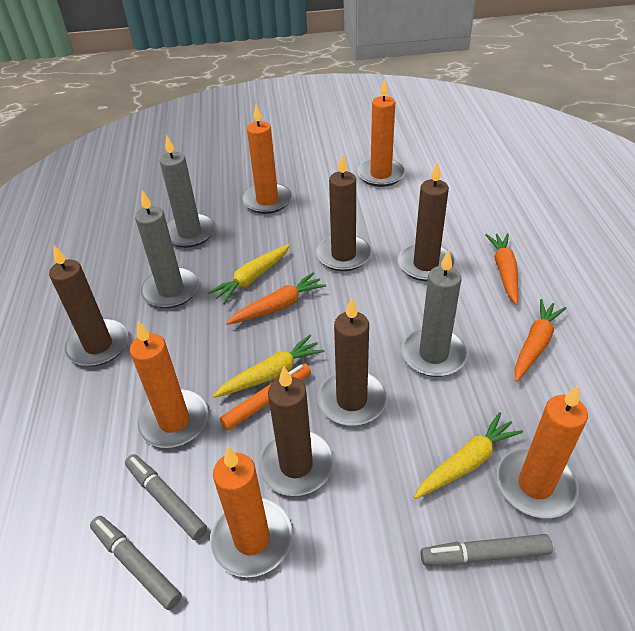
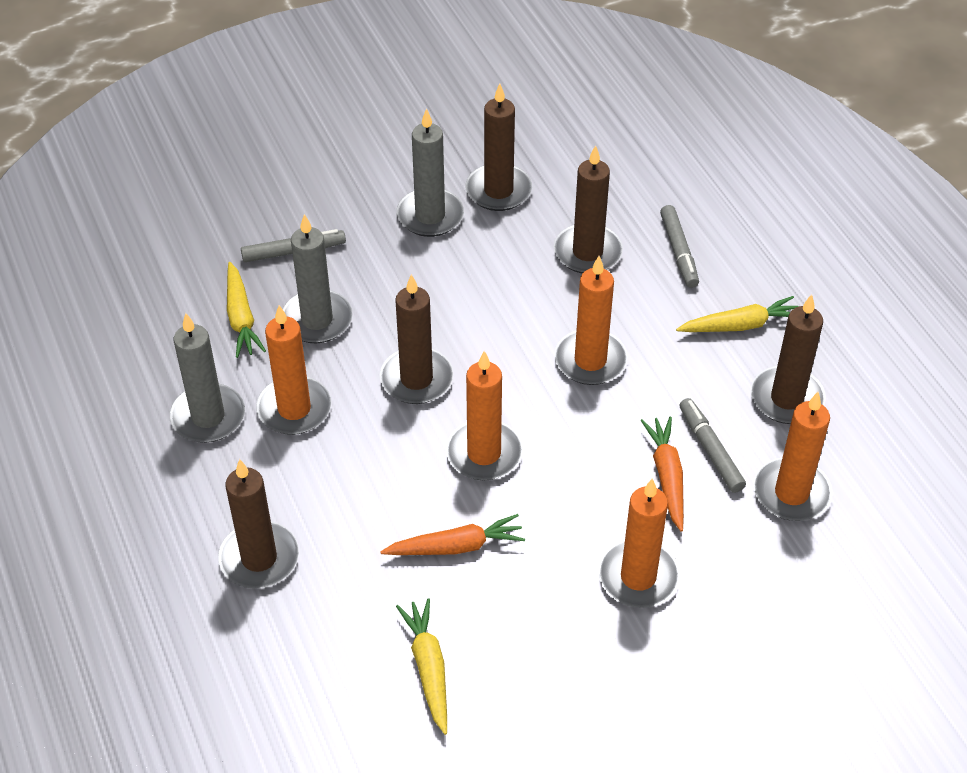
orange carrot: [226,272,326,325] [485,233,518,305] [515,299,566,382] = 3 -> [380,514,525,555] [641,417,684,532] = 2
orange marker: [220,363,311,430] = 1 -> none = 0

